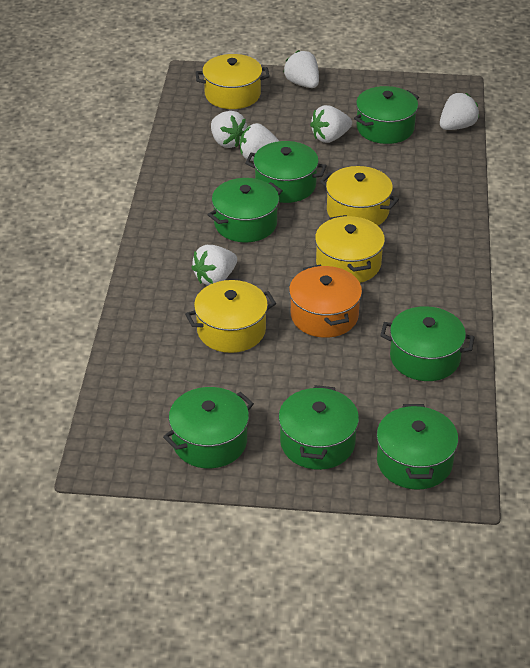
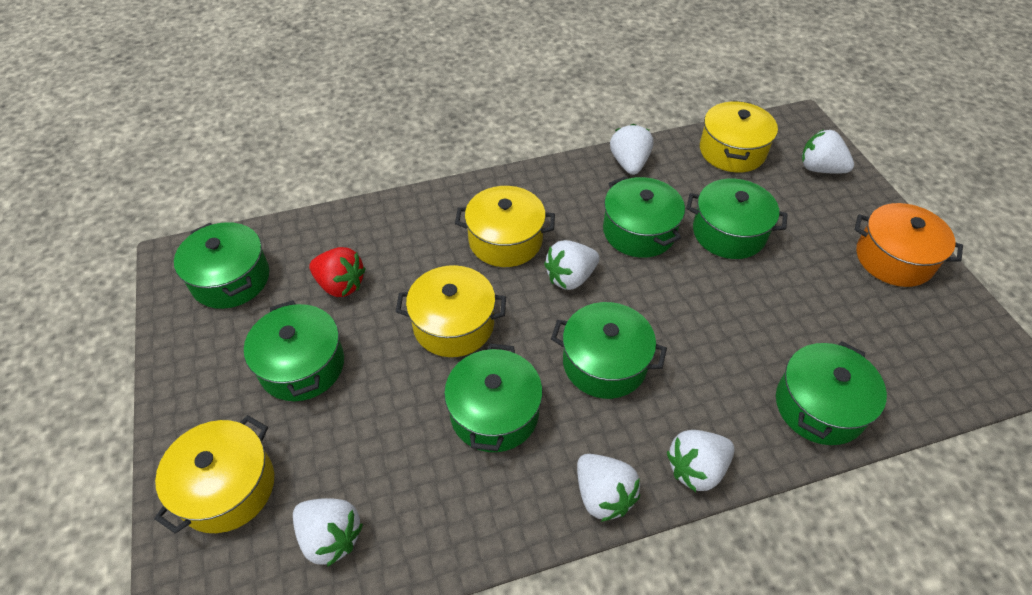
red strawberry: none = 0 -> [309,247,366,297] = 1

